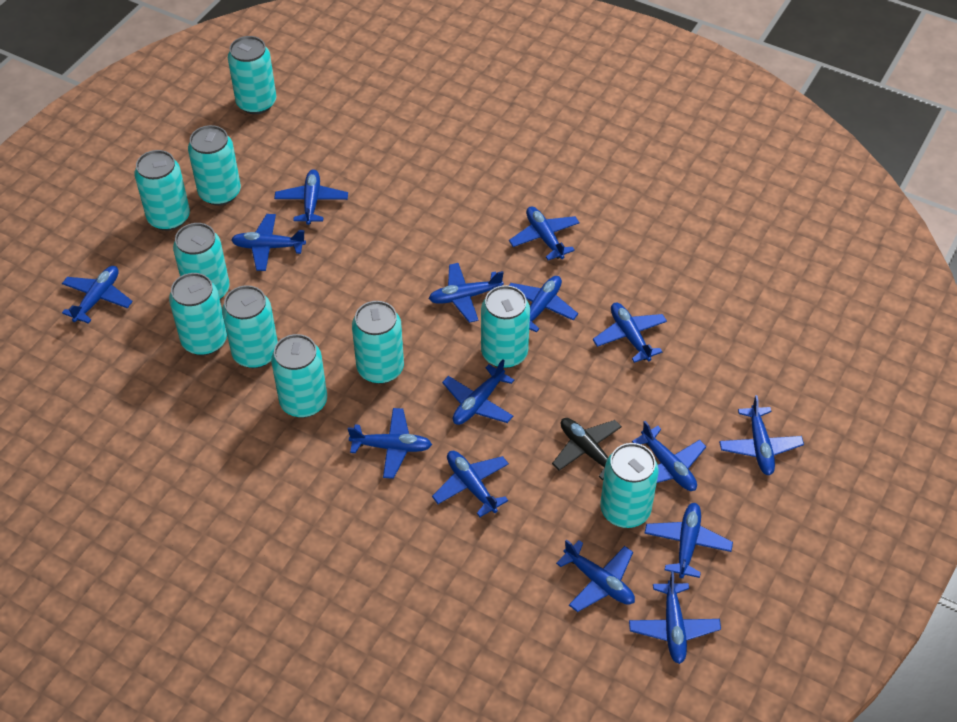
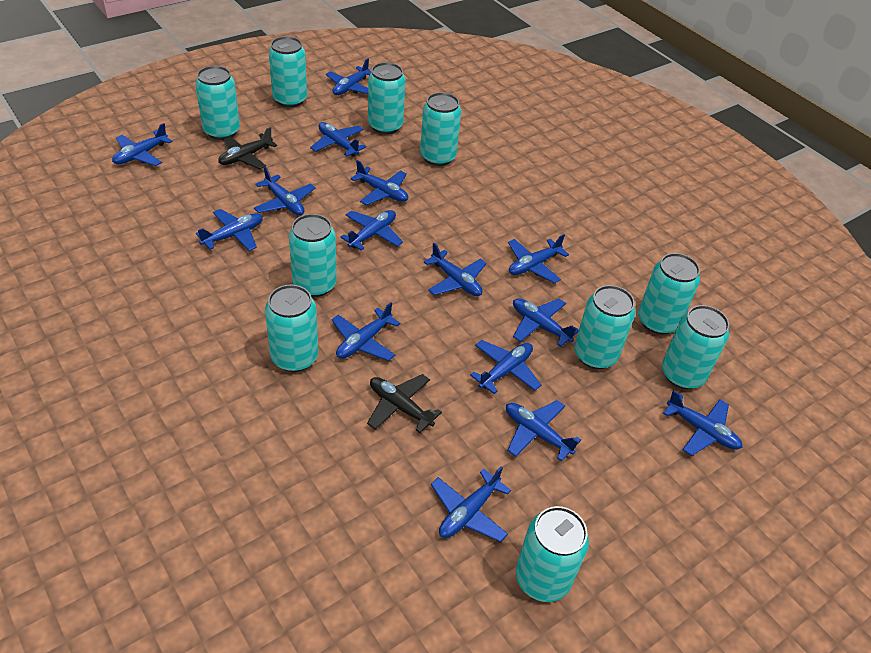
black plane: [552,418,622,480] = 1 -> [218,127,277,169] [367,374,442,433] = 2

